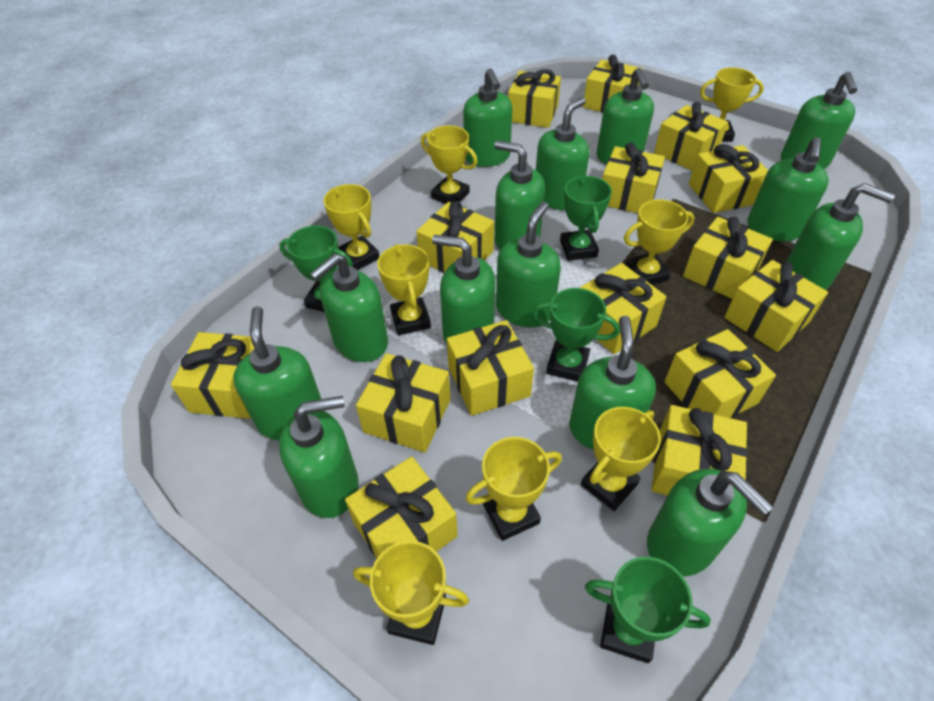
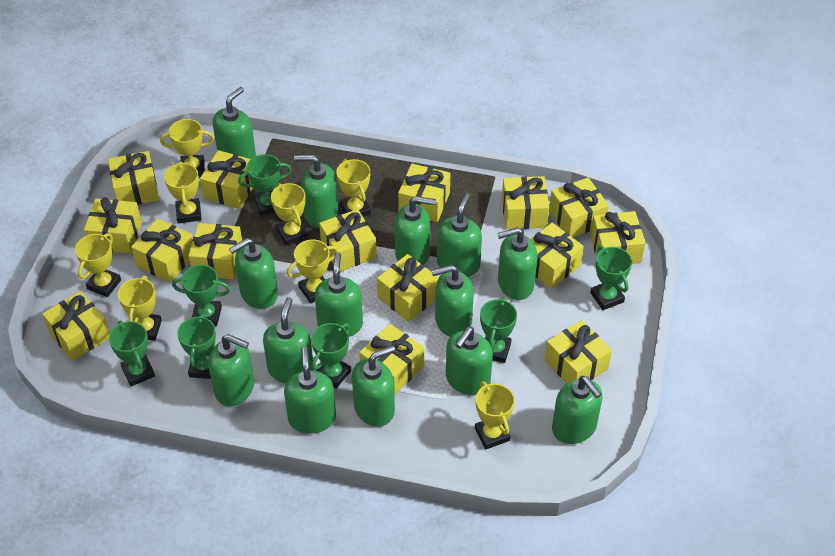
green trophy: [279,226,353,312] [532,288,620,382] [560,176,612,261] [585,557,711,663] = 4 -> [109,320,155,386] [172,265,231,326] [177,314,216,379] [238,154,292,215] [311,323,351,389] [480,297,517,363] [590,246,632,310] = 7

